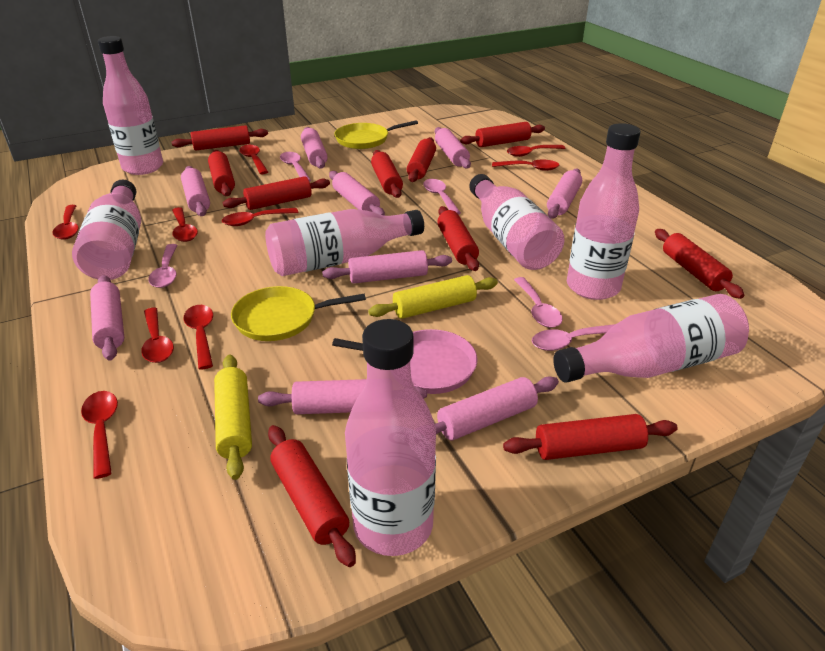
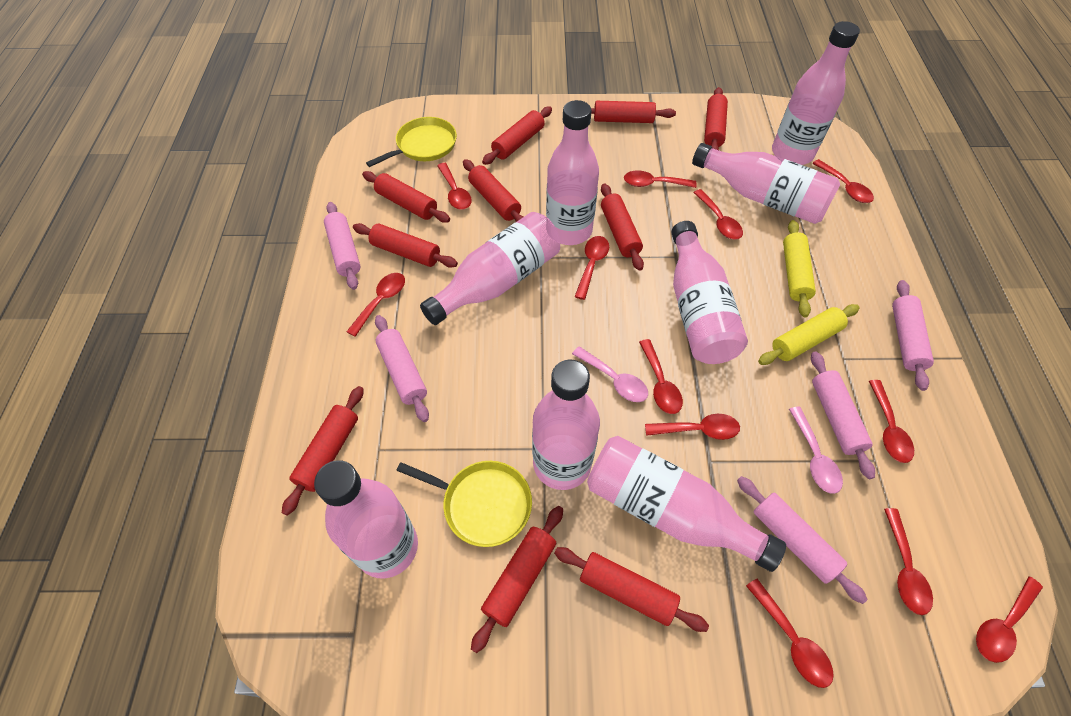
pink bottle: [72,180,141,280] [98,36,163,175] [265,209,424,276] [345,319,436,556] [469,174,564,270] [553,294,749,383] [567,123,641,300] = 7 -> [314,460,418,578] [420,212,560,325] [532,360,600,490] [546,100,599,245] [587,436,786,572] [672,221,748,364] [692,143,840,224] [772,21,860,165] = 8
pink pan: [332,329,477,394] = 1 -> none = 0
pink rolling pin: [90,275,124,361] [181,166,210,216] [258,379,427,414] [301,127,328,169] [322,250,452,284] [329,171,385,216] [435,127,471,169] [435,377,559,441] [547,169,582,219] = 9 -> [324,202,361,290] [375,315,429,422] [737,476,868,604] [811,351,875,479] [892,280,934,391] = 5
pink spoon: [149,244,177,288] [280,152,311,182] [423,179,461,215] [514,277,563,328] [532,324,616,351] = 5 -> [572,346,648,402] [789,407,843,494] = 2
red spoon: [53,205,79,240] [81,391,118,479] [141,308,174,363] [172,207,198,242] [183,305,213,369] [222,208,299,226] [239,145,268,174] [492,159,559,171] [507,145,566,157] = 9 -> [346,273,405,337] [437,163,472,210] [575,236,609,300] [624,170,697,188] [639,339,683,414] [645,414,740,440] [693,189,743,240] [746,578,834,688] [812,159,874,203] [869,380,914,463] [884,508,933,615] [976,576,1043,663] = 12

